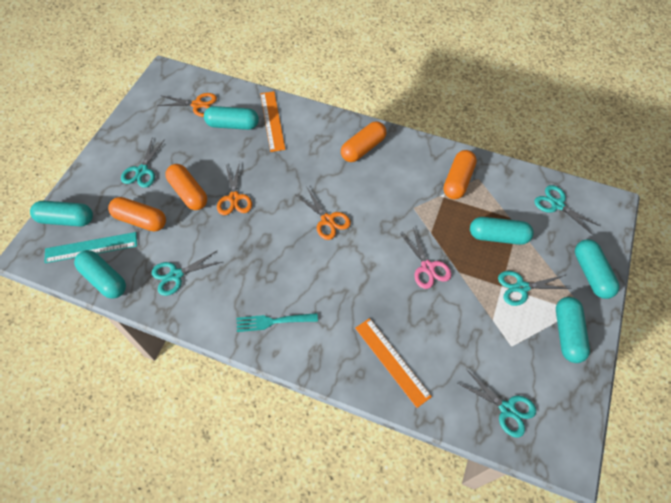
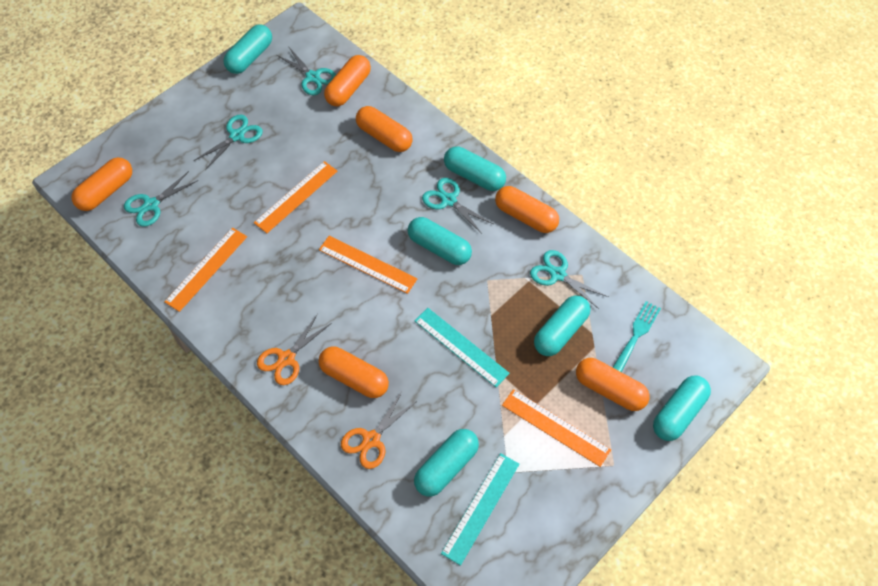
orange capsule: [108,197,166,232] [165,164,207,210] [341,121,386,162] [443,150,477,199] = 4 -> [72,157,132,211] [318,347,389,398] [324,55,371,106] [356,106,413,152] [495,186,559,233] [576,358,649,411] = 6
orange ruler: [260,91,285,152] [355,318,432,408] = 2 -> [164,228,247,312] [254,161,337,233] [319,236,418,294] [502,389,611,467] = 4
orange scissors: [157,93,217,117] [217,162,252,215] [296,186,351,240] = 3 -> [257,314,330,385] [341,392,417,469] = 2
pink scissors: [400,227,452,289] = 1 -> none = 0
turquoise ruler: [44,232,137,263] = 1 -> [415,308,510,387] [441,453,519,566] = 2

